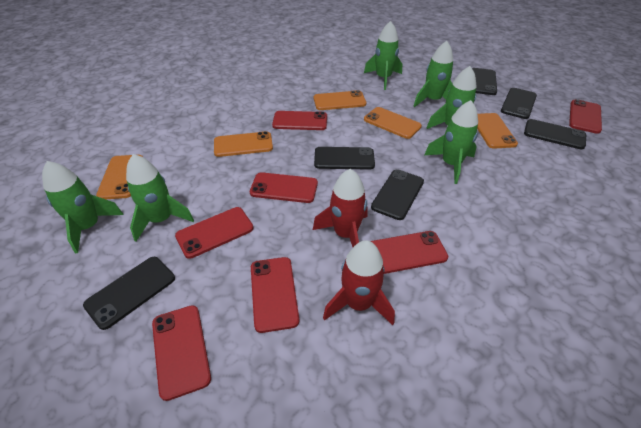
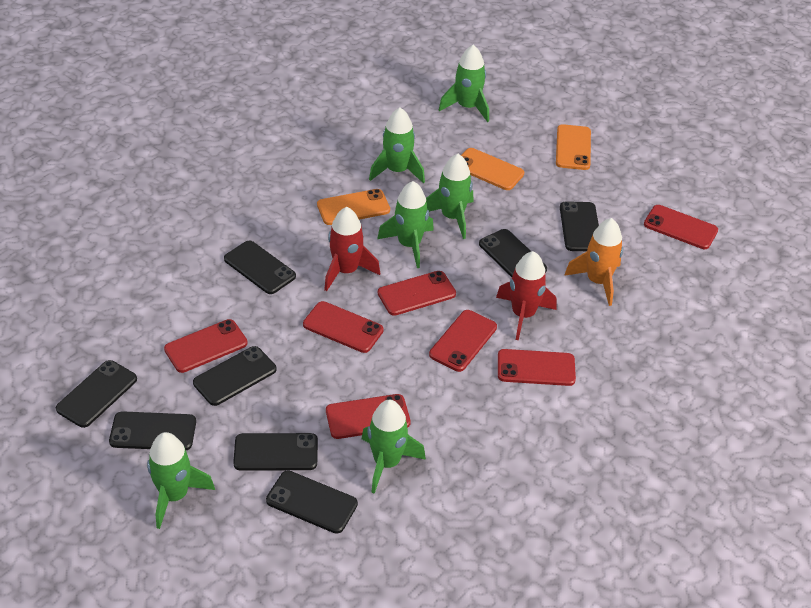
black phone: [83,257,175,330] [314,147,375,170] [371,170,424,220] [472,68,497,95] [501,88,537,119] [524,119,586,149] = 6 -> [56,360,137,428] [109,411,196,450] [193,346,277,406] [224,241,296,294] [233,433,318,471] [266,470,358,534] [479,229,547,277] [560,201,599,251] = 8
orange phone: [96,155,143,199] [214,131,273,157] [314,90,366,110] [364,107,422,139] [477,113,518,149] = 5 -> [317,189,390,225] [461,148,524,190] [556,124,591,170] = 3
orange rocket: none = 0 -> [564,218,623,306] = 1

